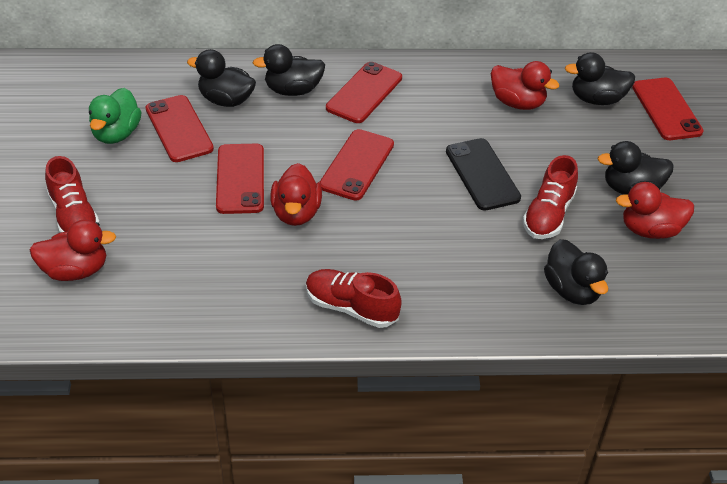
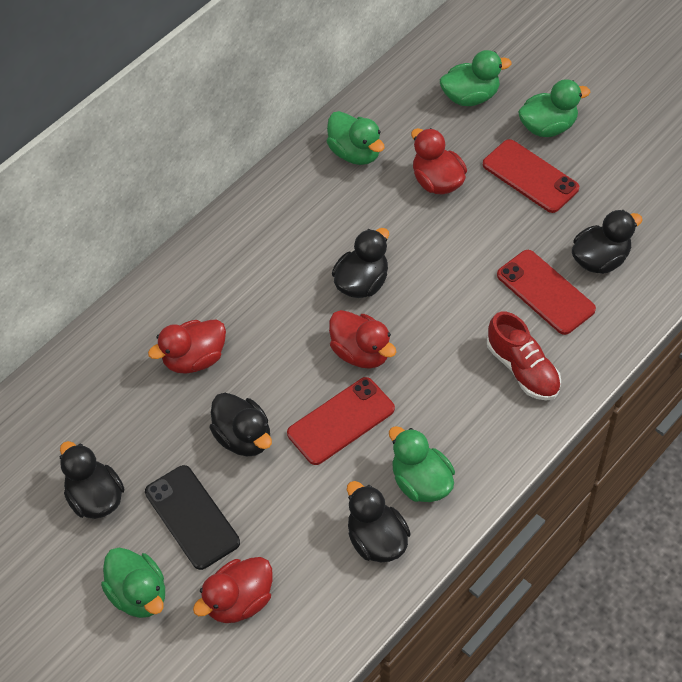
green duck: [89,88,141,144] = 1 -> [101,548,165,618] [327,111,385,165] [389,426,455,502] [440,50,512,106] [518,79,590,137] = 5
red phone: [146,95,214,162] [216,144,264,214] [319,129,394,201] [326,62,402,123] [632,78,704,140] = 5 -> [287,377,395,465] [483,139,579,213] [497,250,596,335] = 3
red shoe: [45,156,100,233] [306,269,402,328] [523,155,578,239] = 3 -> [487,312,561,401] = 1

